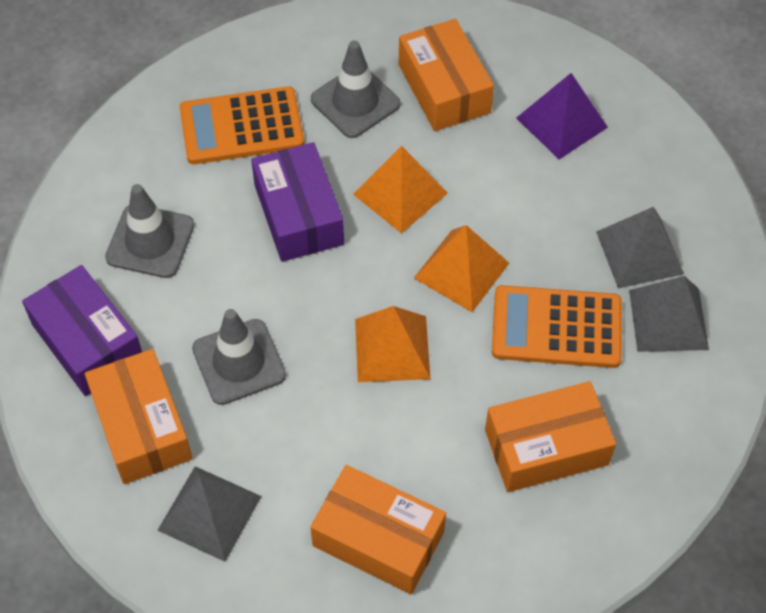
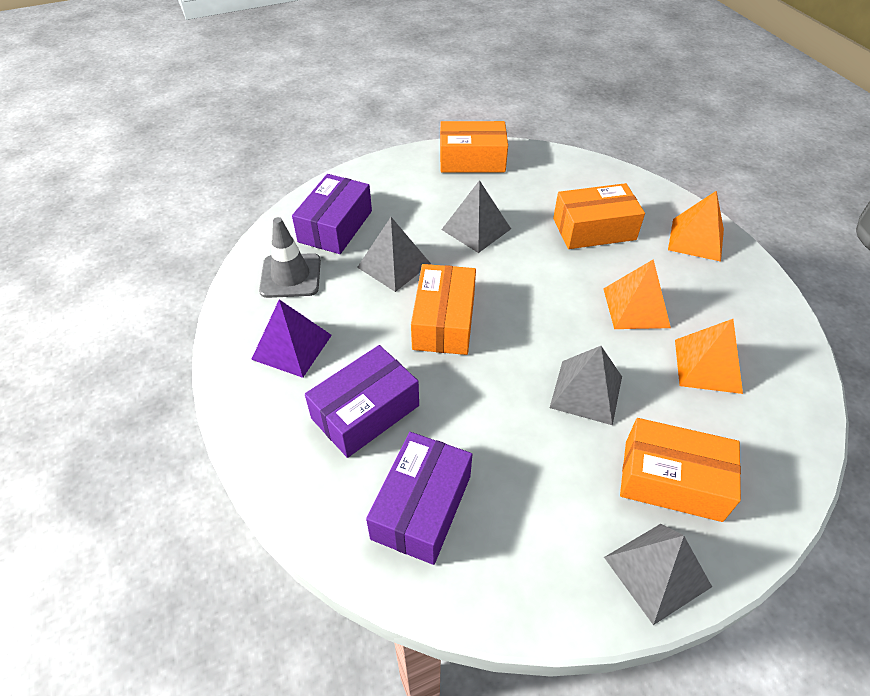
grey pyramid: [157,466,262,562] [596,207,684,288] [629,276,709,352] = 3 -> [357,217,431,292] [441,180,511,253] [550,346,622,425] [604,524,712,625] = 4
grey traffic cone: [105,184,194,278] [192,309,286,405] [311,41,401,138] = 3 -> [259,217,321,298] = 1
orange calculator: [180,86,304,164] [492,285,622,368] = 2 -> none = 0
purple box: [22,265,142,396] [251,142,344,262] = 2 -> [292,174,372,254] [305,345,419,458] [366,432,472,565] = 3

